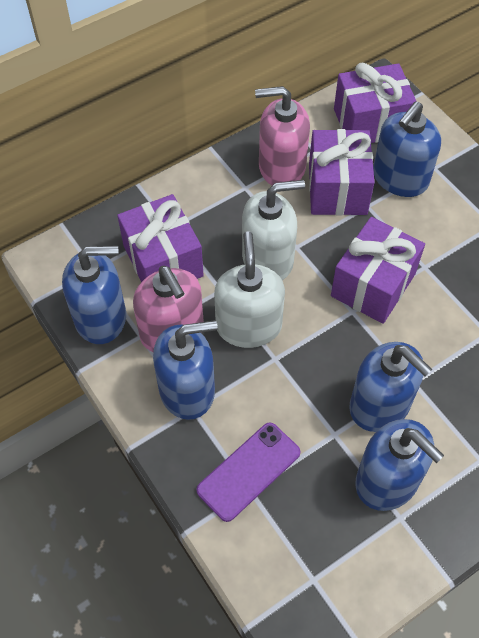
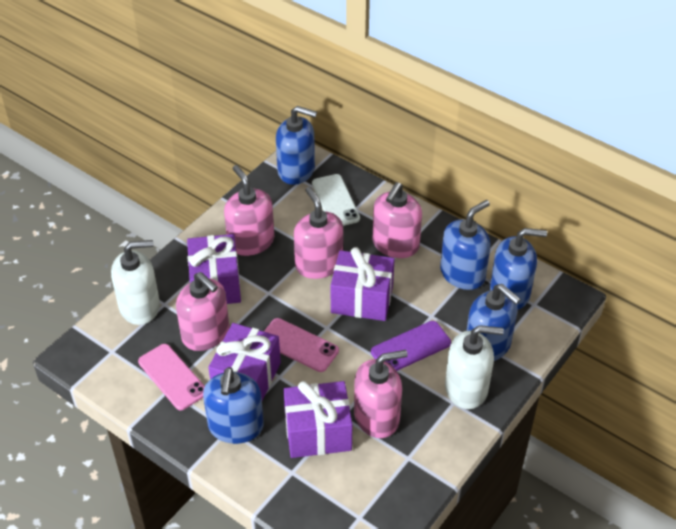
pink phone: none = 0 -> [138,344,205,410] [264,318,339,372] = 2
pink soap dispenser: [133,266,204,352] [255,86,310,185] = 2 -> [176,272,229,351] [224,165,274,256] [294,187,343,279] [354,350,408,438] [372,182,422,258] = 5
white phone: none = 0 -> [312,174,360,226] = 1

